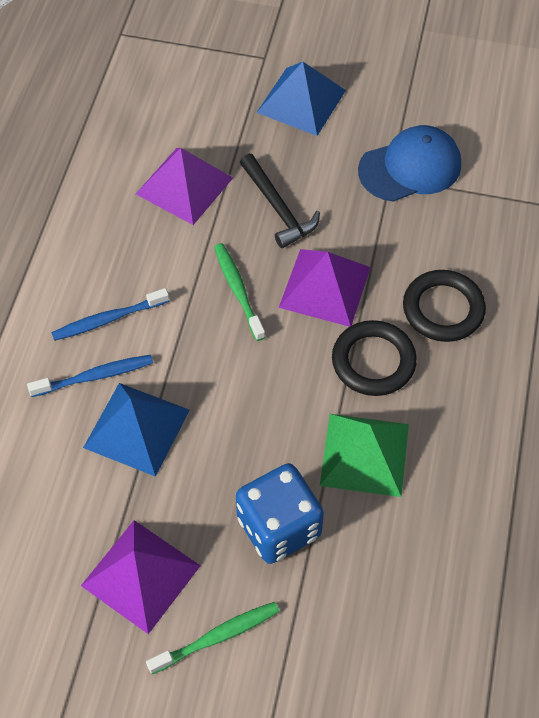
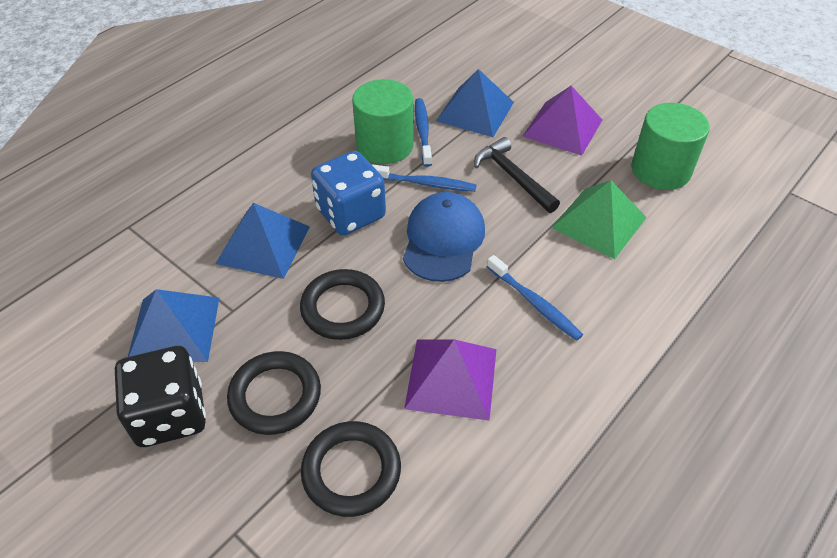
black dice: none = 0 -> [115,346,206,447] = 1
black ring: [332,320,417,396] [403,270,486,342] = 2 -> [227,351,321,435] [300,269,385,340] [301,421,401,517] = 3
blue pyramid: [83,383,190,477] [256,62,346,136] = 2 -> [128,289,219,362] [215,203,310,279] [436,69,514,137] = 3
blue toothbrush: [27,355,153,397] [51,288,169,341] = 2 -> [371,164,477,192] [415,98,432,167] [487,255,583,341] = 3
green cylinder: none = 0 -> [352,79,414,164] [631,103,710,190] = 2
green toothbrush: [146,602,280,674] [214,243,265,341] = 2 -> none = 0
purple pyramid: [81,520,201,634] [136,148,233,225] [279,249,371,327] = 3 -> [404,339,497,421] [522,86,602,156] = 2

